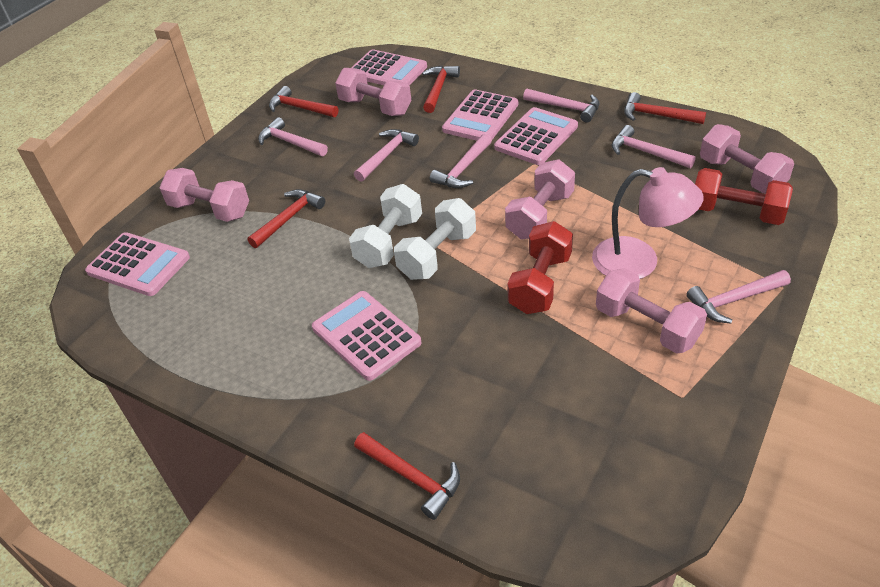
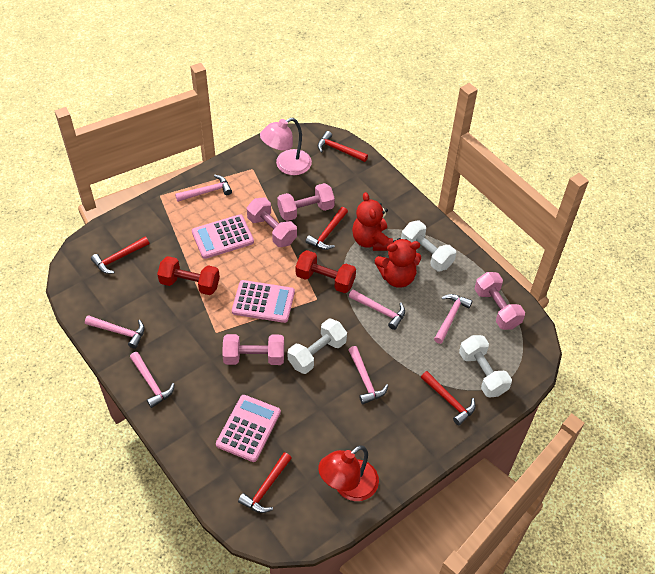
pink calculator: [85,232,190,296] [312,291,422,381] [351,49,427,86] [442,90,518,141] [494,107,578,165] = 5 -> [192,214,254,259] [216,395,281,462] [232,280,295,323] = 3
pink dumbbell: [159,168,249,222] [335,68,411,116] [505,159,575,239] [596,268,707,354] [700,124,794,193] = 5 -> [222,334,284,365] [247,197,297,247] [277,183,335,221] [475,272,525,330] = 4
red lamp: none = 0 -> [318,445,379,501] = 1
red teddy bear: none = 0 -> [352,192,393,251] [375,238,421,288] = 2
white dumbbell: [349,184,422,268] [394,198,476,280] = 2 -> [288,319,347,374] [401,221,456,271] [459,335,512,398] = 3

